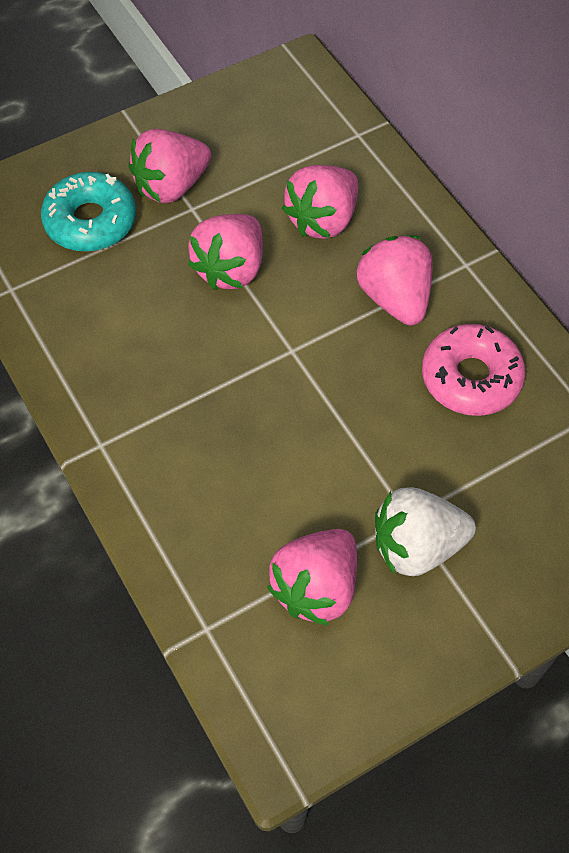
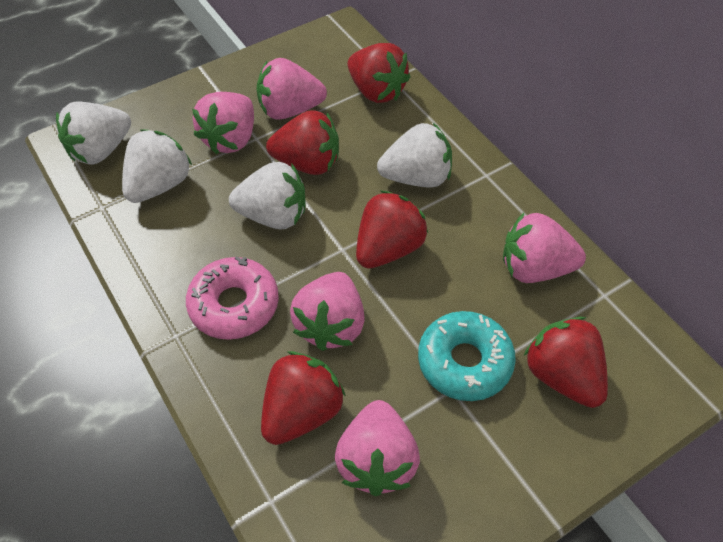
red strawberry: none = 0 -> [261,351,346,445] [266,110,339,175] [347,43,410,103] [356,191,428,268] [524,317,608,408] = 5
white strawberry: [375,487,476,576] = 1 -> [56,102,131,164] [122,130,192,203] [229,162,306,230] [377,123,452,187] = 4

